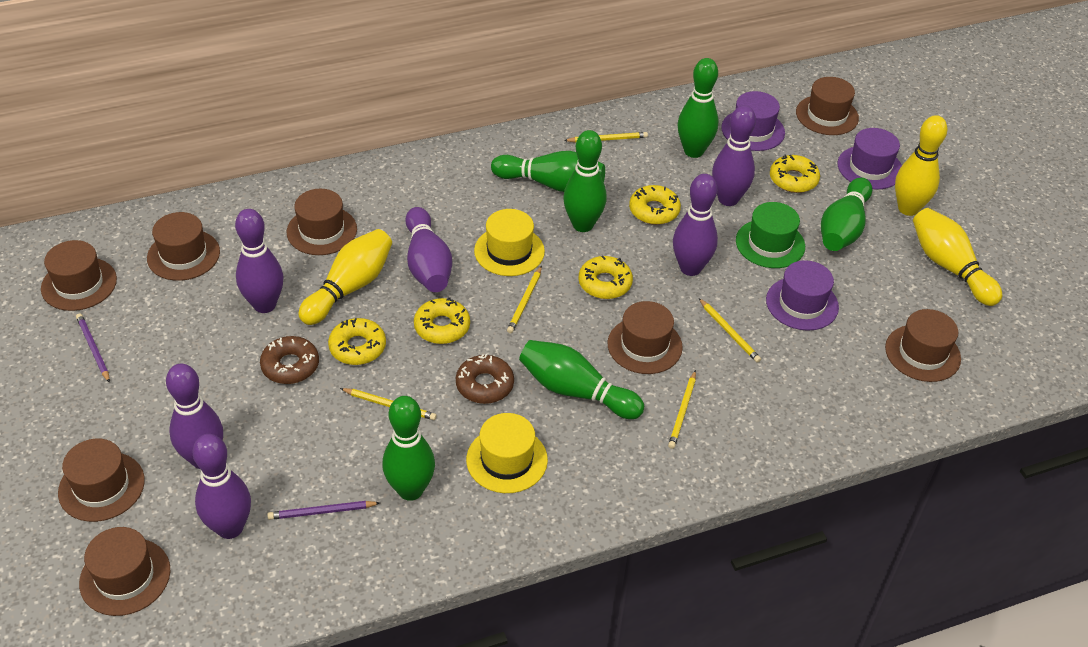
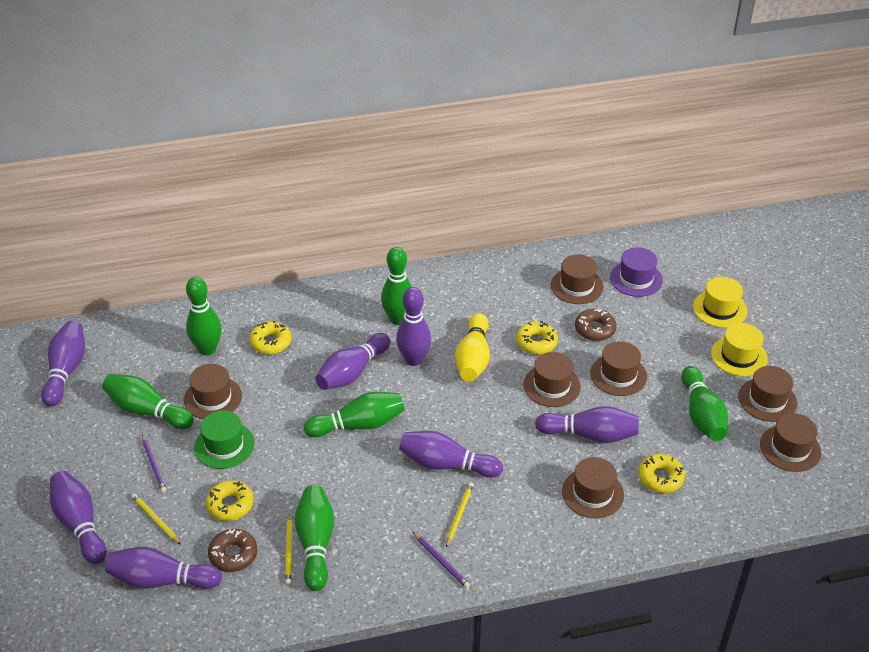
brown hat: [41,240,117,311] [58,439,145,522] [79,527,171,616] [147,212,220,281] [287,189,357,255] [608,301,683,374] [796,77,859,135] [885,309,961,382] = 8 -> [184,364,242,419] [523,352,581,407] [551,254,604,304] [562,457,624,518] [590,341,647,396] [738,366,797,422] [760,413,821,472] = 7
purple bowling pin: [166,364,223,469] [193,434,251,539] [235,209,284,313] [405,207,452,292] [673,174,718,276] [712,105,756,206] = 6 -> [41,321,85,407] [50,471,107,564] [105,547,222,589] [315,333,390,390] [396,287,431,366] [399,431,503,478] [535,406,639,443] = 7
purple hat: [721,91,785,151] [766,260,839,331] [837,128,902,189] = 3 -> [610,247,663,297] = 1
yellow bowling pin: [298,229,392,325] [895,115,947,216] [913,208,1002,306] = 3 -> [455,313,490,381] = 1
yellow donut: [328,318,386,365] [414,297,470,344] [579,256,633,299] [629,185,681,225] [770,155,820,193] = 5 -> [206,480,254,521] [249,321,291,354] [516,321,558,354] [638,454,685,493] = 4
yellow pencil: [340,388,437,420] [507,266,542,333] [564,132,648,143] [668,370,696,449] [699,298,761,363] = 5 -> [131,493,181,545] [285,513,292,585] [446,482,474,548] = 3

